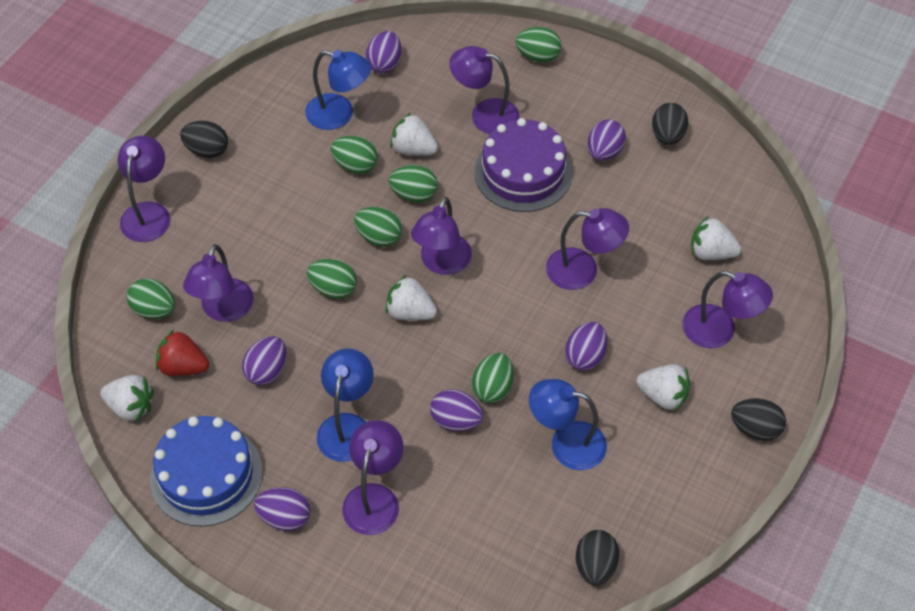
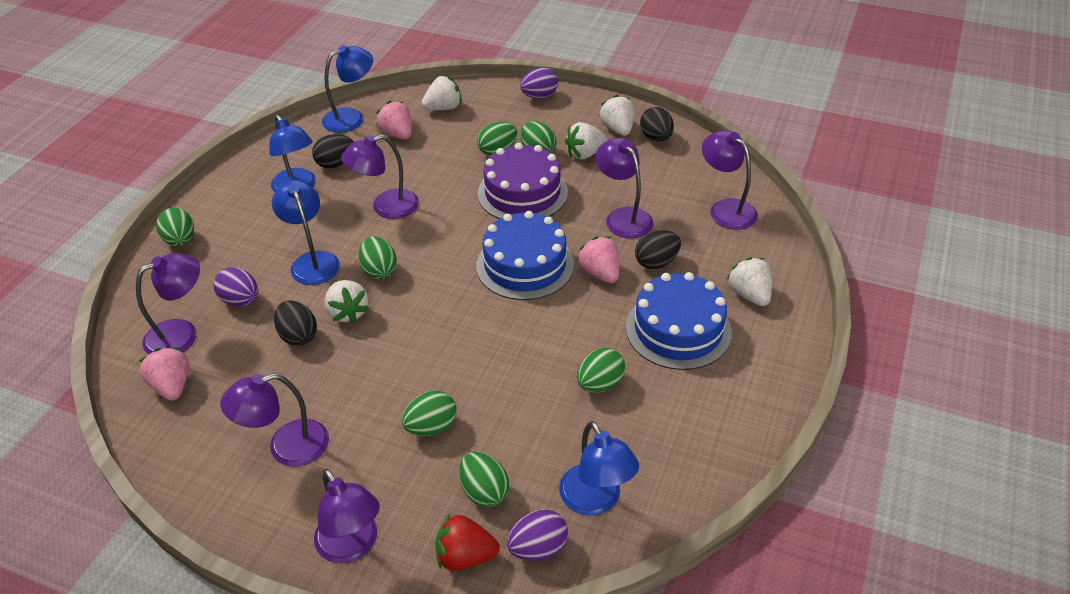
blue cake: [150,416,263,527] = 1 -> [476,211,574,300] [626,272,732,370] = 2
blue lamp: [305,50,371,130] [316,348,374,462] [529,379,607,470] = 3 -> [269,115,316,192] [272,180,340,285] [322,45,373,133] [559,421,639,516] = 4
pink strawberry: none = 0 -> [139,347,189,401] [376,101,412,140] [577,237,619,283] = 3
purple egg: [242,336,286,386] [254,487,311,531] [366,31,402,74] [430,389,483,431] [565,322,607,371] [588,119,626,161] = 6 -> [213,267,258,306] [507,509,568,561] [520,67,558,98] = 3
purple lamp: [118,136,170,242] [183,244,254,322] [342,420,404,535] [411,197,472,275] [449,46,520,134] [546,208,629,290] [682,271,773,348] = 7 -> [136,253,200,354] [220,373,329,467] [314,469,380,563] [341,134,419,219] [596,138,653,239] [702,130,758,230] = 6

